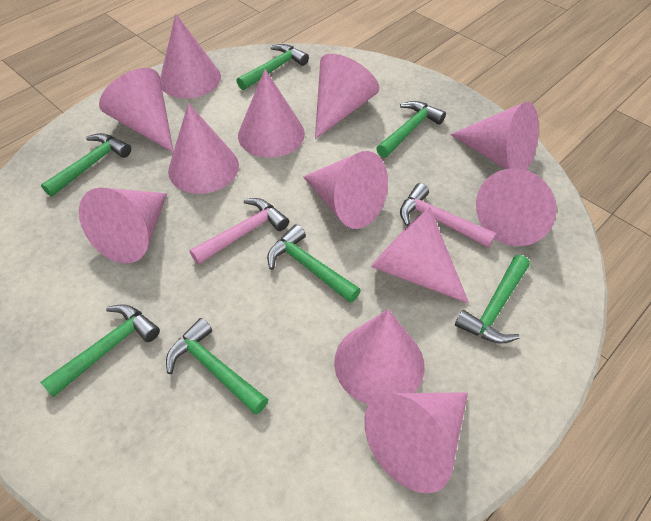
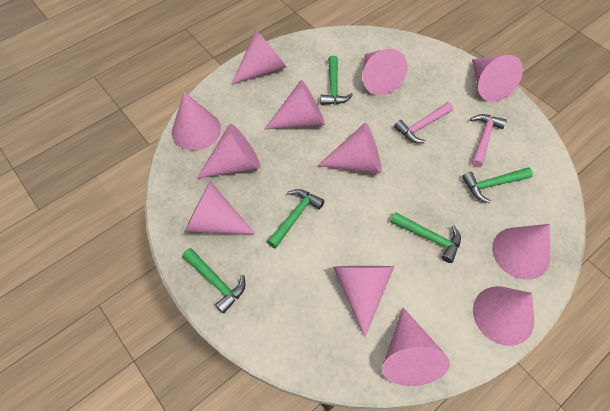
green hammer: [40,305,160,397] [41,133,131,197] [166,318,268,415] [236,44,309,90] [267,224,361,303] [376,101,446,158] [455,255,530,344] = 7 -> [182,248,245,314] [267,189,325,249] [320,56,353,105] [391,212,461,263] [462,167,533,203] = 5

